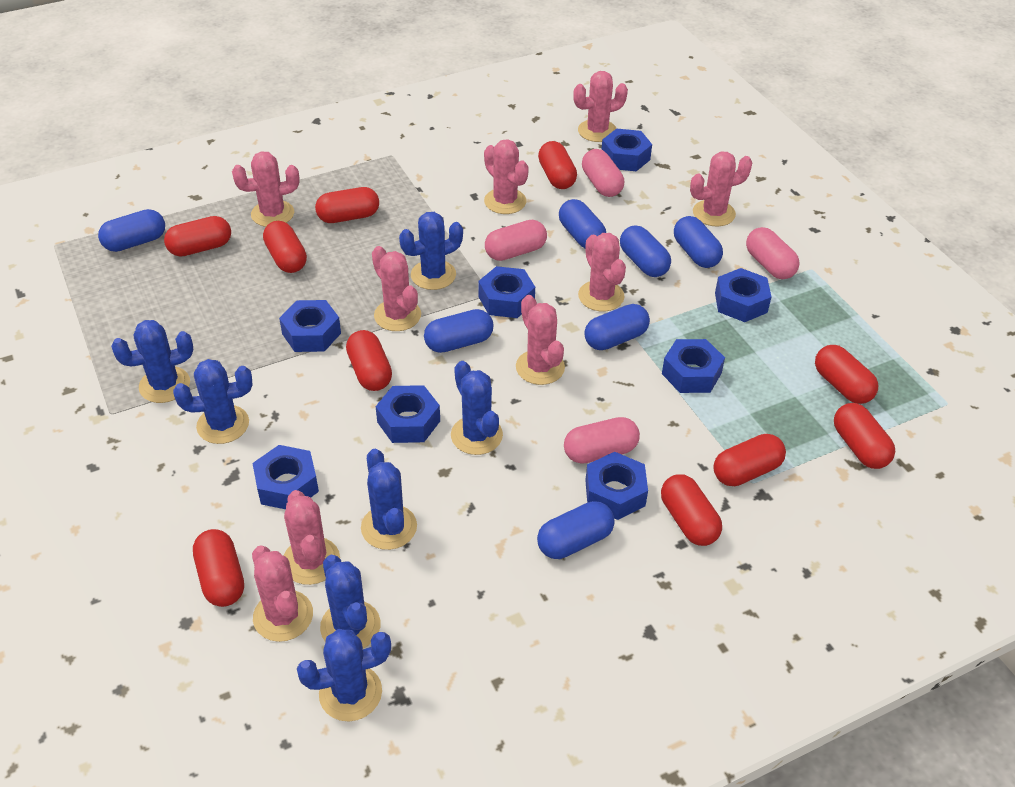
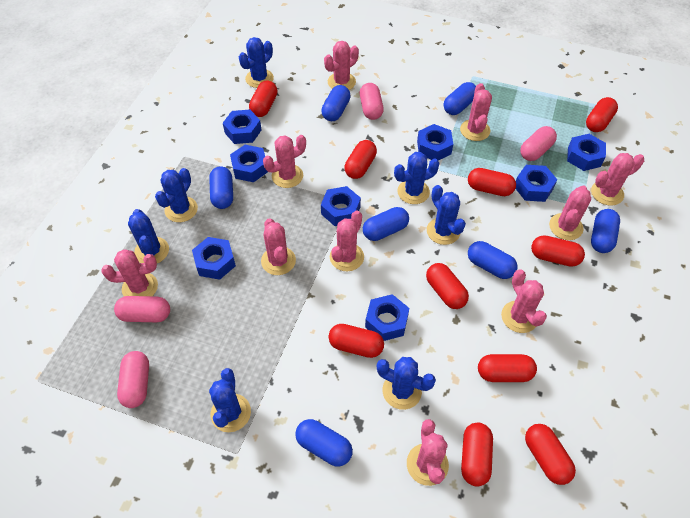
pink cactus: [232,151,300,227] [252,546,313,642] [283,490,340,585] [372,246,421,331] [484,139,529,214] [516,295,565,385] [573,71,628,142] [578,233,626,311] [690,151,752,226] = 9 -> [101,249,158,296] [261,218,296,275] [263,135,306,188] [324,41,359,90] [330,211,364,271] [407,419,449,486] [460,83,492,141] [501,269,547,333] [549,186,591,240] [591,153,644,206] = 10

